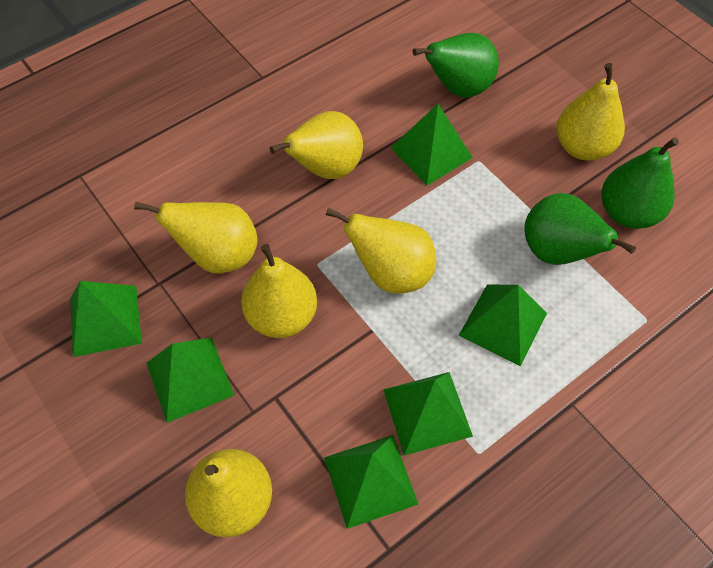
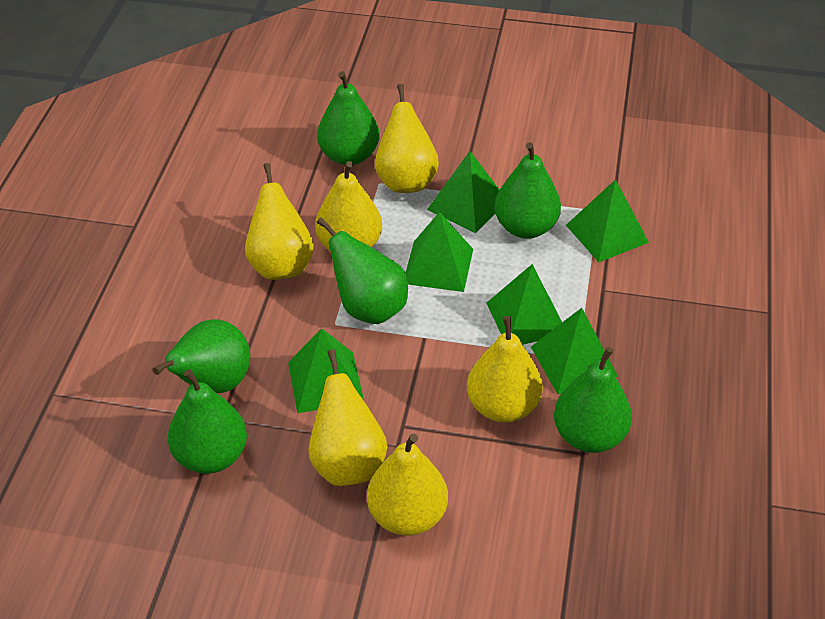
green pear: [413,33,499,98] [524,193,636,265] [601,137,679,229] = 3 -> [153,319,250,393] [168,369,247,474] [316,217,408,324] [317,71,380,165] [494,142,561,239] [554,347,632,453] = 6

